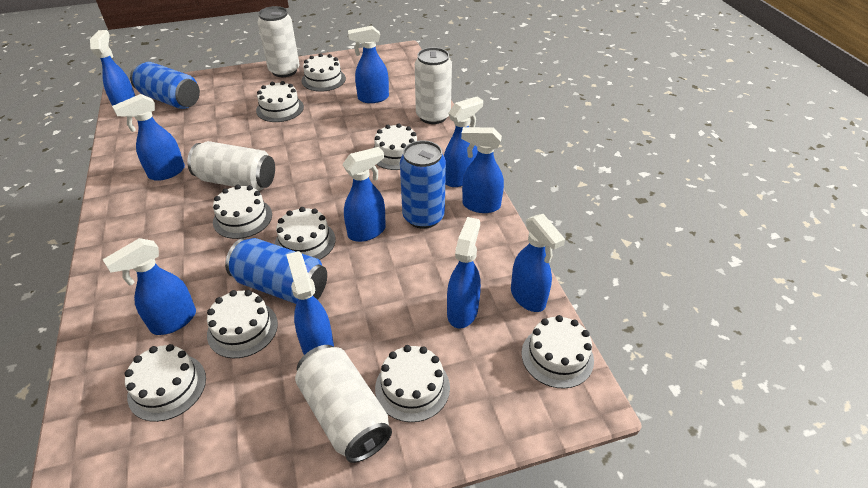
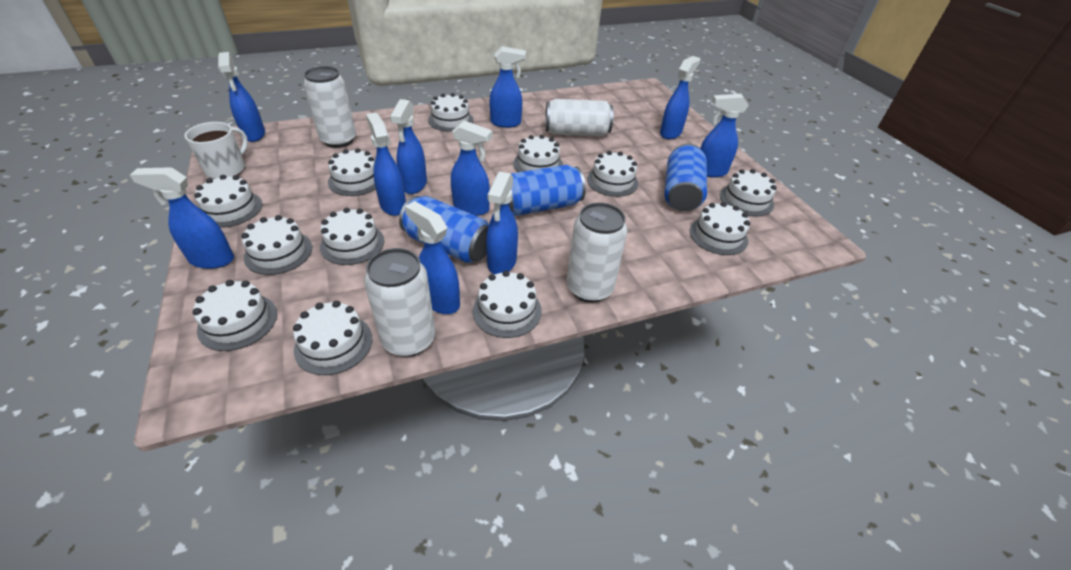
white cake: [125,344,206,422] [207,290,278,358] [213,184,272,239] [256,81,304,122] [275,207,336,260] [302,53,346,92] [374,123,417,170] [375,345,450,422] [521,315,594,389] = 9 -> [192,280,277,351] [194,175,262,228] [241,215,312,275] [293,301,372,375] [320,208,384,265] [328,148,376,196] [428,93,473,132] [473,271,542,338] [513,135,563,172] [587,151,638,197] [690,202,750,255] [720,169,777,217] = 12
white mug: none = 0 -> [184,122,248,179] = 1

